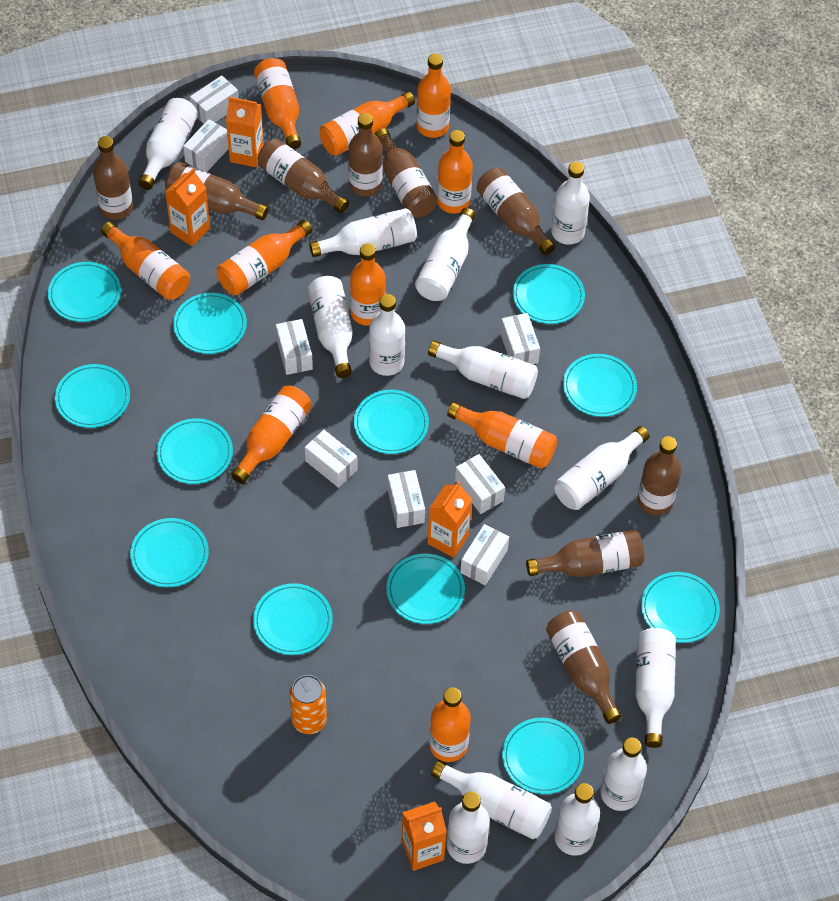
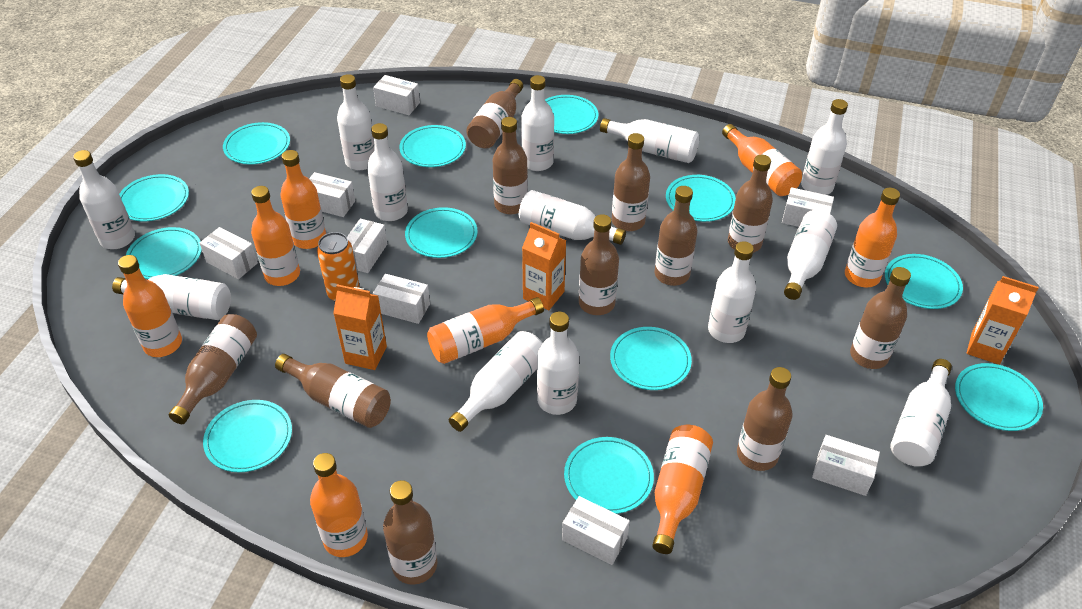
brown bottle: [93,136,133,220] [165,162,269,220] [258,139,349,213] [348,113,383,197] [375,128,438,218] [476,168,556,255] [526,529,644,577] [546,610,622,724] [637,436,681,515] = 9 -> [169,314,257,424] [275,354,391,428] [383,480,437,585] [466,79,523,149] [493,117,528,215] [579,214,619,315] [612,133,650,231] [654,186,697,286] [728,155,773,253] [737,367,792,471] [850,267,911,369] = 11
orange bottle: [101,222,190,300] [217,220,312,295] [231,386,312,484] [254,58,301,149] [319,91,415,156] [350,243,386,326] [416,53,451,138] [429,687,471,762] [437,130,473,214] [447,402,557,469] = 10 -> [118,255,182,357] [251,186,300,286] [280,150,326,249] [310,453,368,557] [427,297,544,364] [652,425,713,554] [722,124,802,196] [845,188,900,287] = 8
orange carton: [165,168,210,246] [226,97,264,167] [402,801,447,871] [427,481,473,558] = 4 -> [333,284,387,370] [522,222,566,310] [967,276,1039,365] = 3

